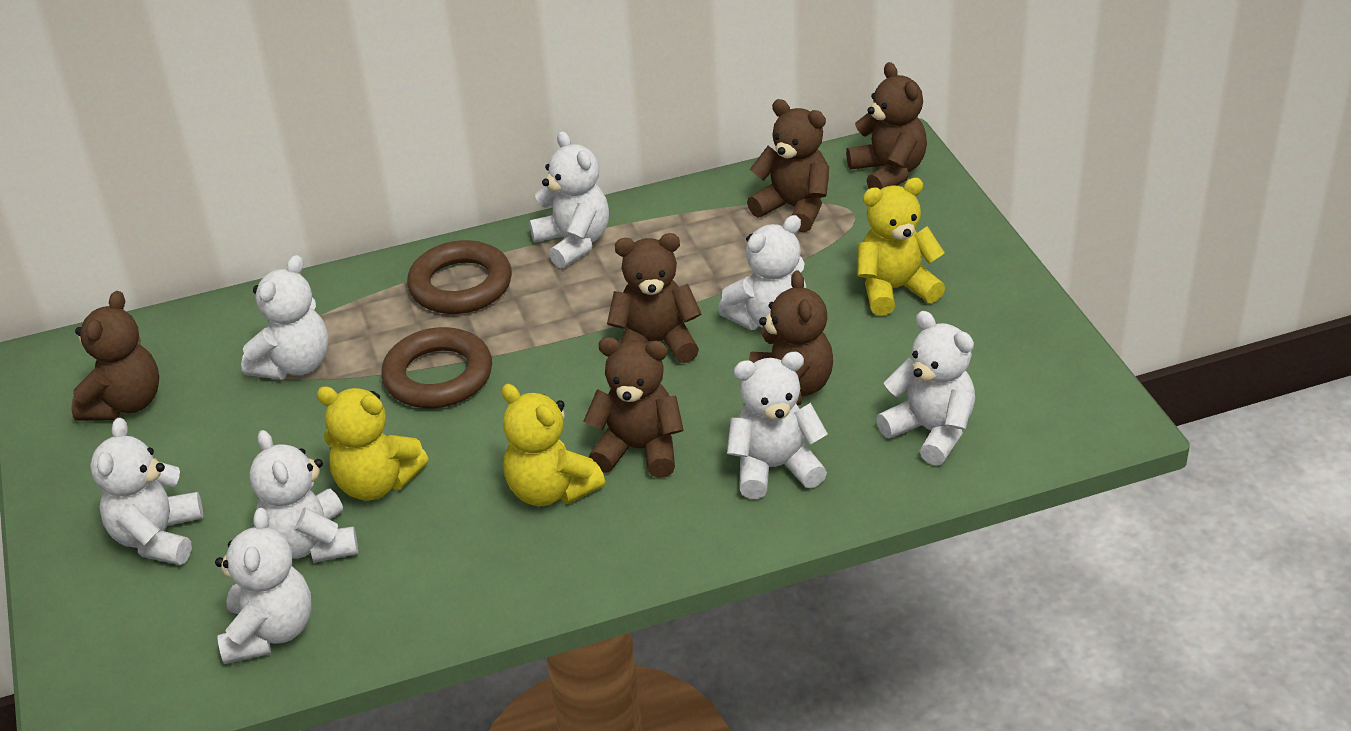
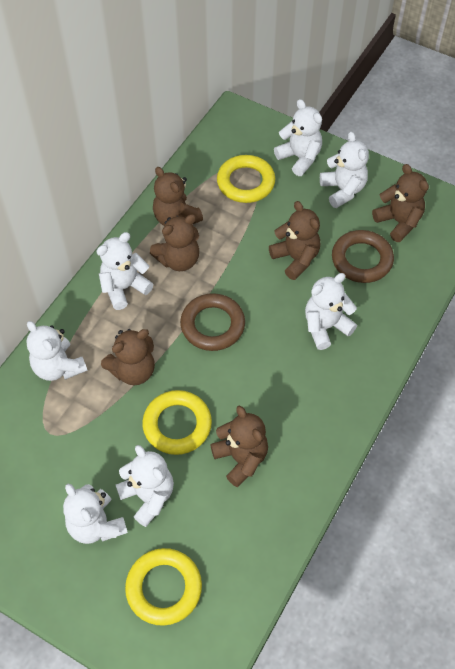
white teddy bear: [90,418,203,565] [215,508,312,664] [241,255,329,380] [250,430,358,563] [529,131,609,269] [718,215,806,330] [727,352,828,499] [876,311,975,466] = 8 -> [26,321,87,381] [63,484,128,544] [96,232,153,310] [116,445,174,527] [274,99,322,176] [305,273,357,350] [320,131,369,208] = 7
yellow ring: none = 0 -> [125,548,202,626] [142,390,212,455] [217,155,275,203] = 3
yellow teddy bear: [316,386,429,501] [502,384,605,506] [857,178,945,316] = 3 -> none = 0

